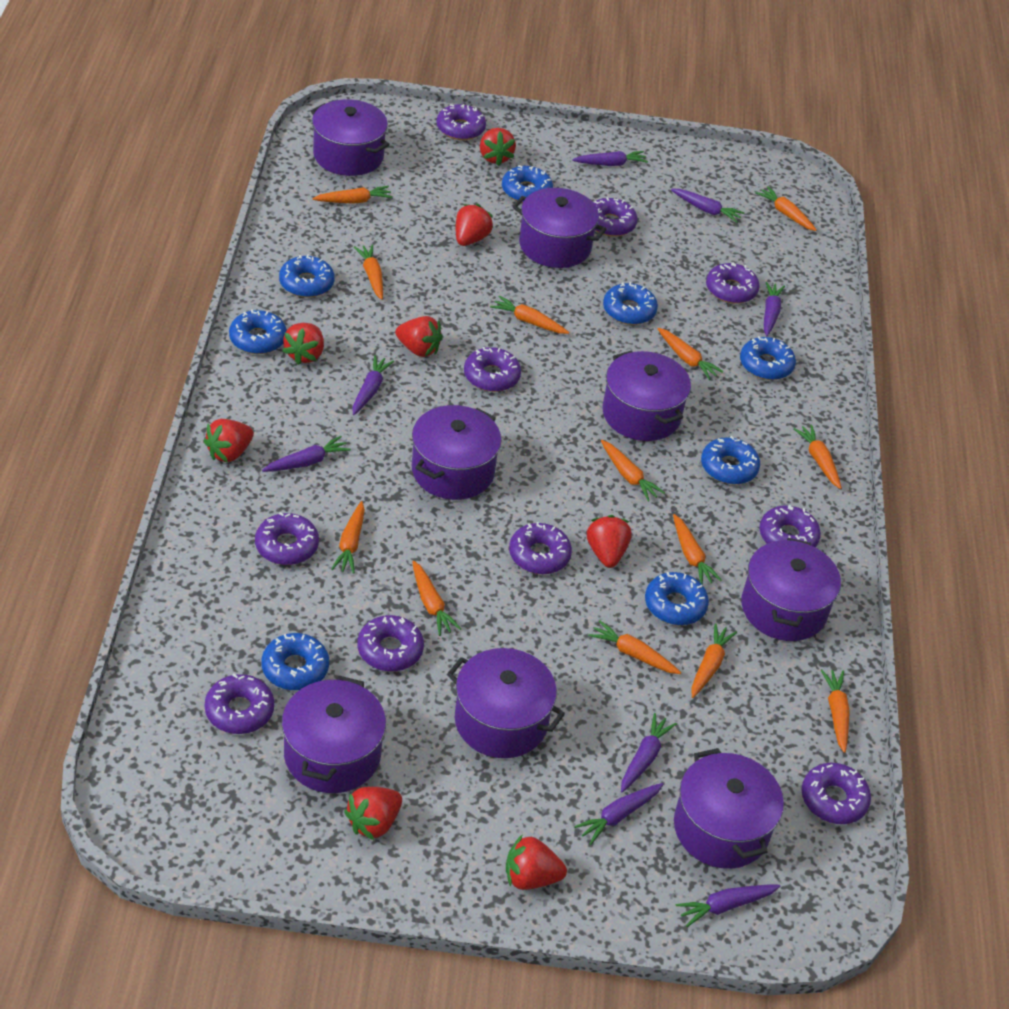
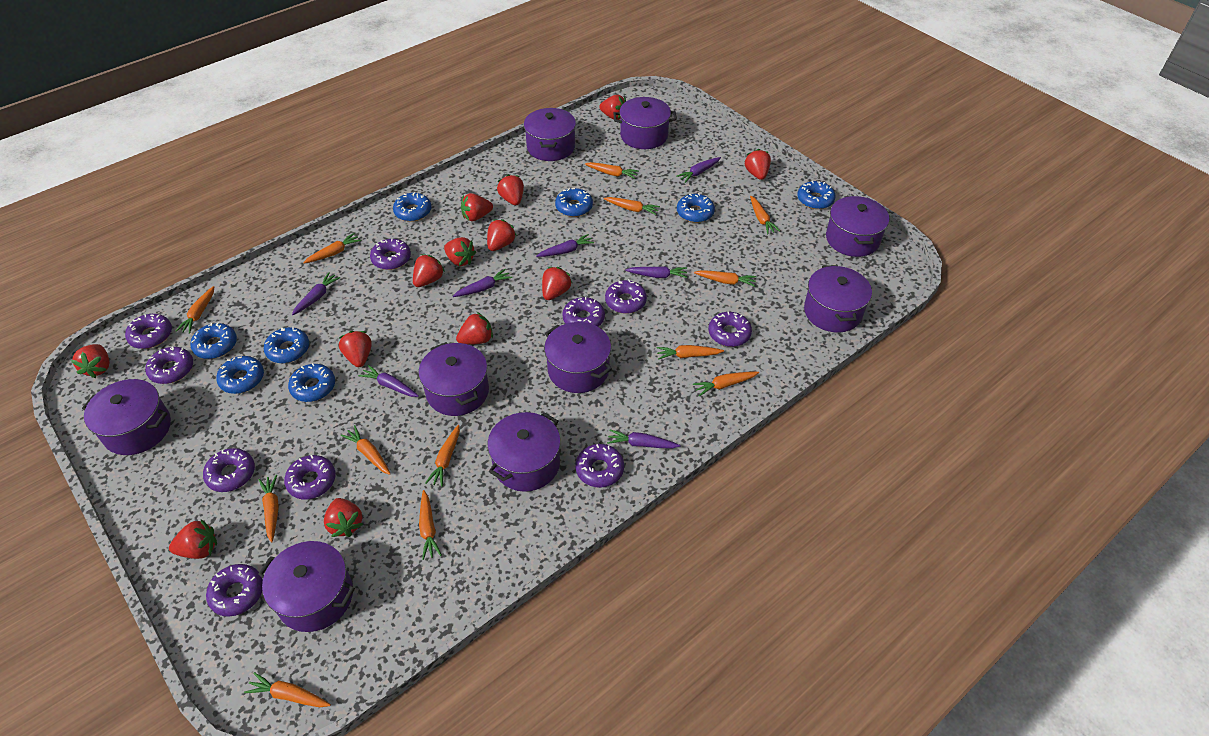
purple carrot: [262,436,351,472] [353,355,394,415] [572,151,648,166] [574,783,663,845] [621,713,677,793] [671,189,744,223] [676,885,780,927] [764,282,785,336] = 8 -> [292,273,340,315] [358,365,419,397] [453,269,512,297] [536,234,594,257] [607,429,680,449] [625,266,687,278] [676,157,721,183] = 7
purple pot: [282,676,386,793] [311,99,390,176] [412,405,502,500] [447,648,565,758] [513,188,606,268] [603,351,691,441] [674,748,784,869] [741,538,841,641] = 8 -> [82,379,171,455] [258,541,355,632] [419,342,489,416] [487,412,561,492] [524,108,576,161] [544,322,612,393] [614,97,677,149] [804,265,872,333] [826,196,889,257] = 9
red strawberry: [204,419,254,462] [283,323,324,365] [344,787,402,840] [395,316,443,357] [456,204,493,246] [480,128,516,166] [506,834,567,890] [587,515,631,568] = 8 -> [71,344,110,378] [169,519,217,559] [324,498,363,537] [339,331,372,367] [413,254,445,287] [444,237,476,266] [456,312,493,345] [461,193,493,221] [487,219,517,251] [497,174,524,205] [542,267,572,300] [599,95,626,120] [744,149,771,180] = 13

